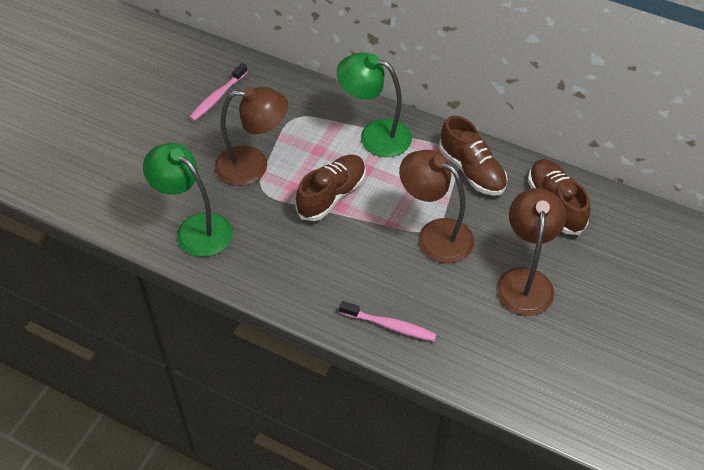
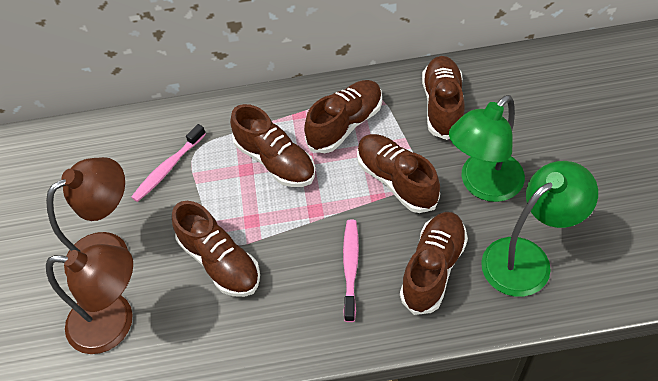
brown lamp: [215,86,288,186] [399,150,474,263] [496,188,566,316] = 3 -> [46,157,128,276] [46,244,133,354] = 2
brown shoe: [295,155,366,221] [439,116,508,196] [528,159,590,235] = 3 -> [172,201,260,297] [230,104,315,187] [304,80,382,153] [357,134,440,213] [400,212,468,315] [422,56,465,140] = 6

